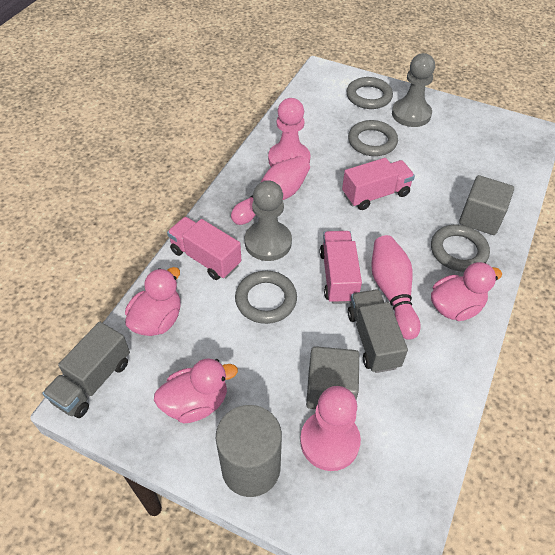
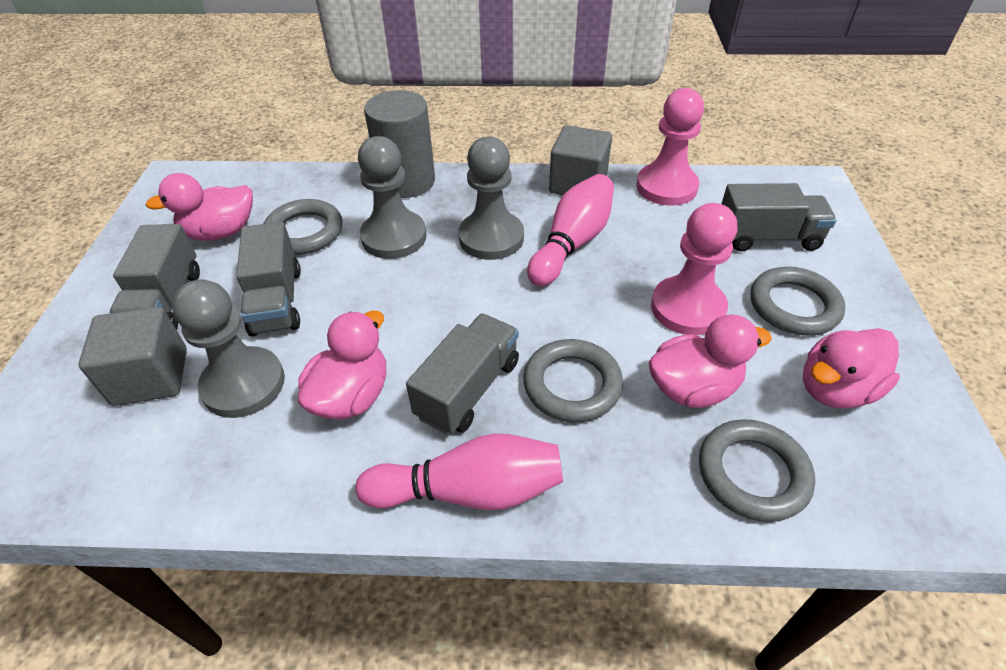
grey pawn: [245,180,292,261] [392,53,435,127] = 2 -> [172,279,285,418] [358,136,427,259] [458,137,524,260] = 3
grey truck: [42,322,130,418] [348,289,408,373] = 2 -> [109,224,200,330] [236,222,301,336] [406,313,519,435] [721,183,837,251] = 4
pink duck: [125,267,181,336] [154,358,238,424] [431,262,502,321] = 3 -> [146,173,253,241] [298,310,386,420] [649,314,772,408] [803,328,900,408] = 4
pink truck: [167,217,241,280] [320,231,362,304] [342,158,415,210] = 3 -> none = 0

